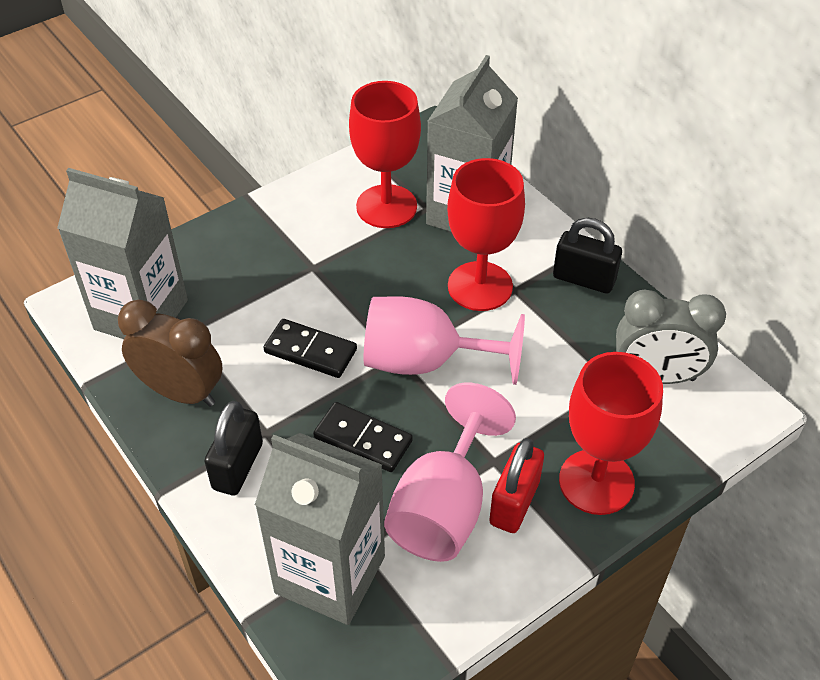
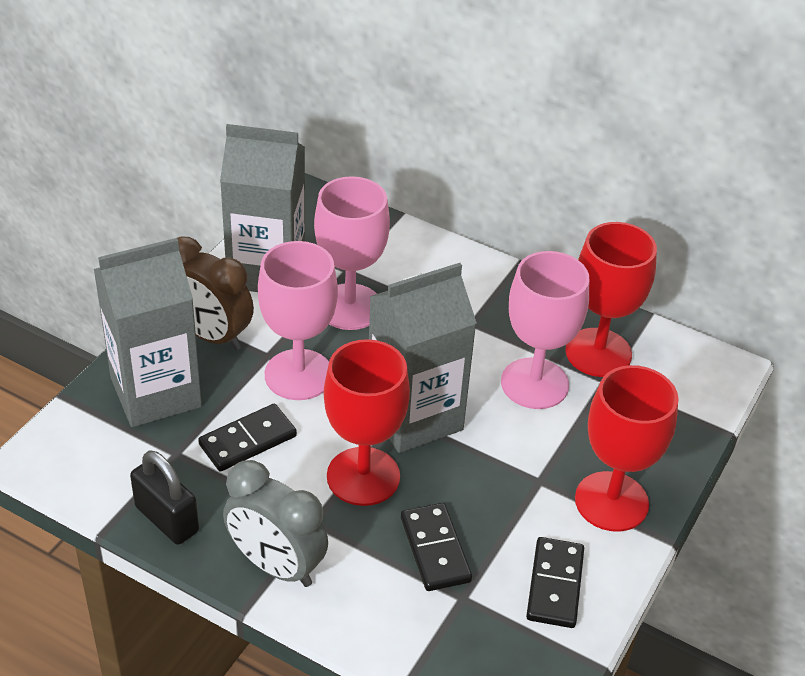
black domino: [263,319,357,378] [313,402,413,472] = 2 -> [198,404,297,471] [401,503,472,591] [526,537,584,628] = 3
black padlock: [204,401,263,495] [553,218,622,294] = 2 -> [130,450,199,545] = 1
pink goblet: [364,296,525,385] [384,383,516,562] = 2 -> [258,241,338,400] [314,176,390,330] [501,251,589,409] = 3
red padlock: [489,438,544,533] = 1 -> none = 0

